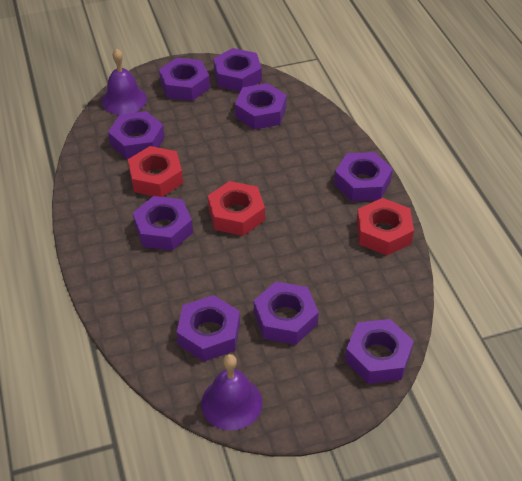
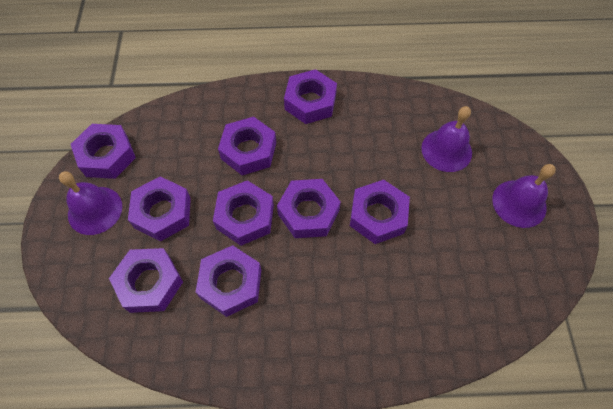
purple bell: [102,48,147,115] [201,354,263,430] = 2 -> [59,171,122,235] [421,106,472,172] [492,164,556,228] = 3
red nut: [128,146,183,197] [208,181,265,236] [356,198,414,255] = 3 -> none = 0

